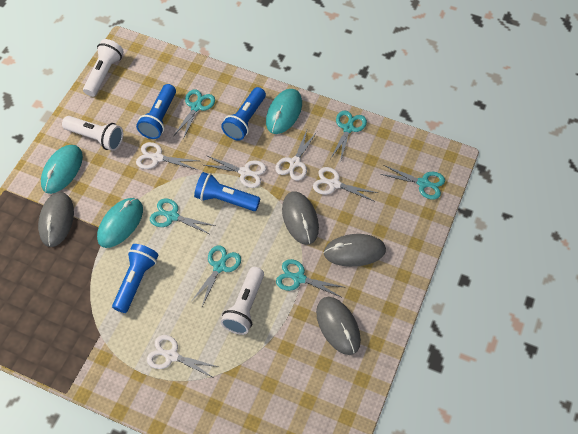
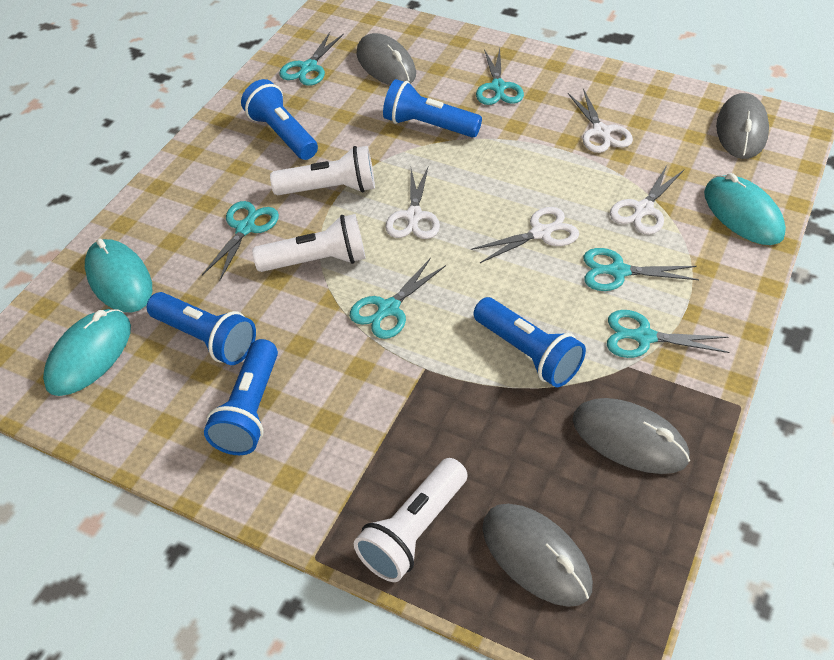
blue flashlight: [112,244,158,313] [136,84,176,139] [194,172,260,211] [221,87,266,140] = 4 -> [147,292,256,365] [204,339,278,455] [241,79,318,160] [383,79,482,138] [473,297,586,387] = 5
white scissors: [136,142,198,170] [147,335,218,378] [204,155,267,188] [275,130,317,181] [313,167,378,202] = 5 -> [385,167,440,239] [471,207,579,263] [568,89,633,153] [610,165,684,235] = 4

